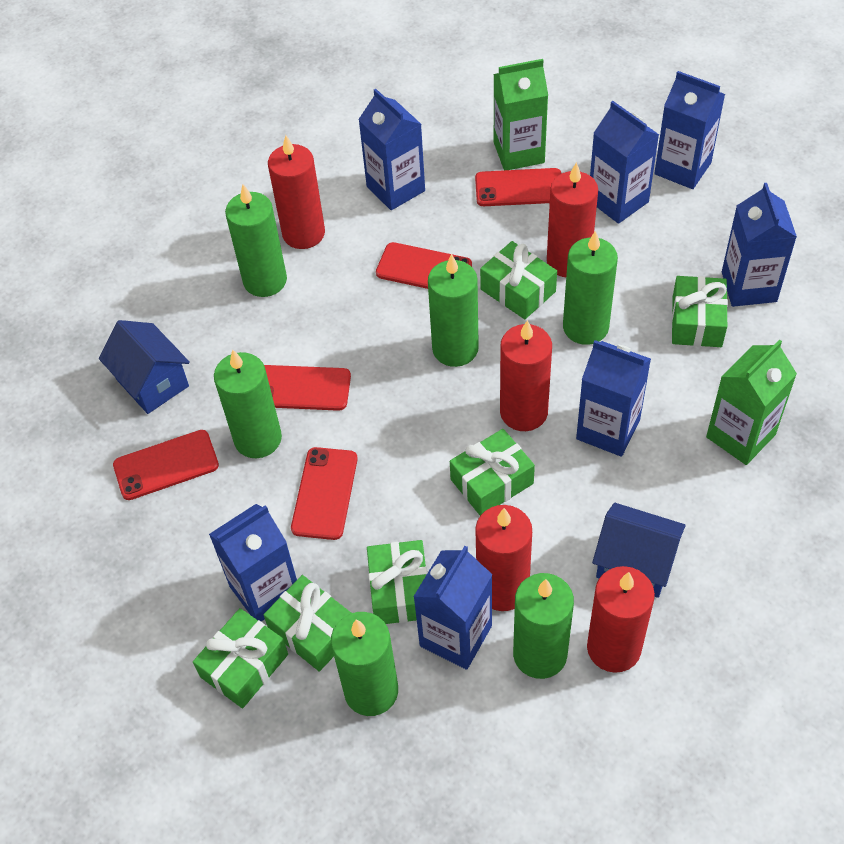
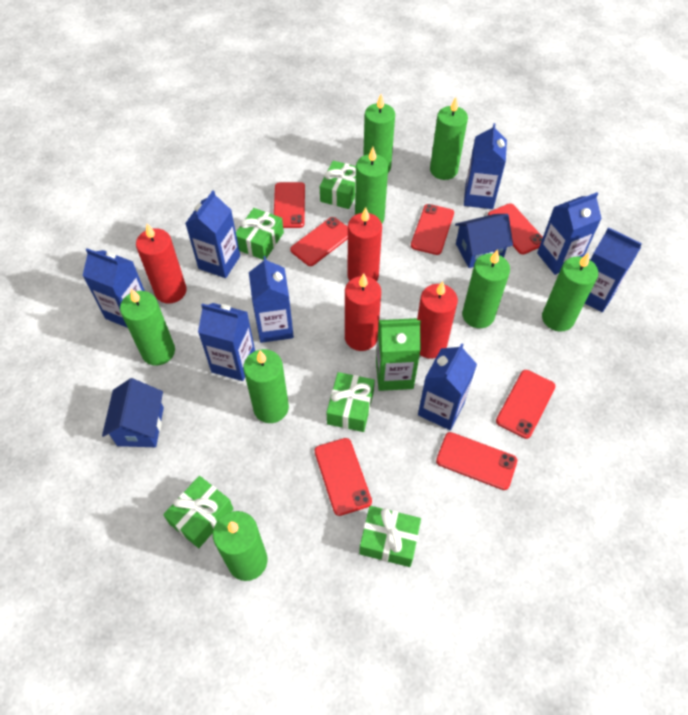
blue carton: [209,504,297,622] [358,89,425,210] [413,546,493,670] [576,340,651,457] [590,101,659,224] [654,71,725,189] [722,183,797,307] = 7 -> [82,248,145,328] [185,190,240,278] [198,303,255,381] [249,256,294,343] [418,343,477,430] [464,123,507,209] [537,192,602,275] [585,227,642,312] = 8
green candle: [214,350,282,458] [225,184,287,297] [331,612,398,716] [428,254,479,367] [513,573,574,679] [563,230,618,345] = 6 -> [120,289,175,366] [213,511,268,581] [243,349,289,423] [355,147,388,223] [363,95,395,173] [430,97,468,180] [462,249,510,328] [542,253,598,332] = 8
green carton: [493,59,548,170] [706,340,797,465] = 2 -> [376,318,421,391] = 1
green gift: [193,608,288,708] [264,575,351,672] [367,540,427,624] [450,429,535,516] [480,241,557,319] [672,276,728,347] = 6 -> [163,476,233,548] [236,208,284,260] [320,161,356,209] [326,372,375,432] [359,506,421,567] = 5
red candle: [268,135,325,249] [475,505,532,611] [500,320,552,431] [547,162,598,277] [587,566,655,673] = 5 -> [136,224,187,304] [345,273,381,351] [348,207,382,281] [417,281,458,359] = 4
red phone: [113,430,219,500] [264,365,351,411] [291,447,358,540] [376,242,472,289] [475,168,561,206] = 5 -> [274,182,305,228] [290,217,348,266] [315,438,372,516] [411,204,454,255] [436,432,517,490] [488,203,543,254] [496,370,556,439] = 7

